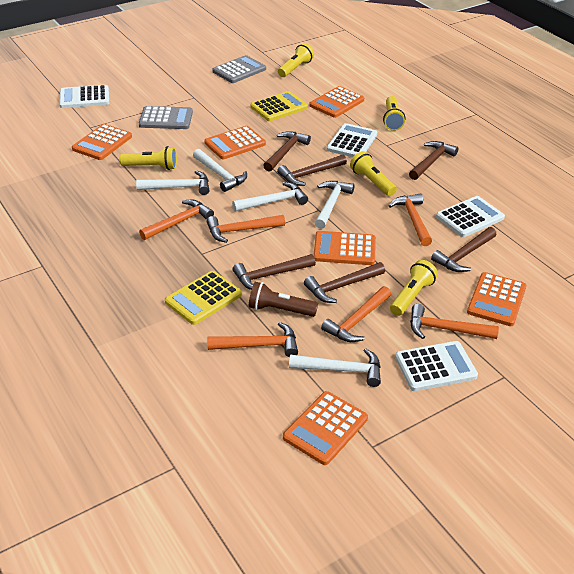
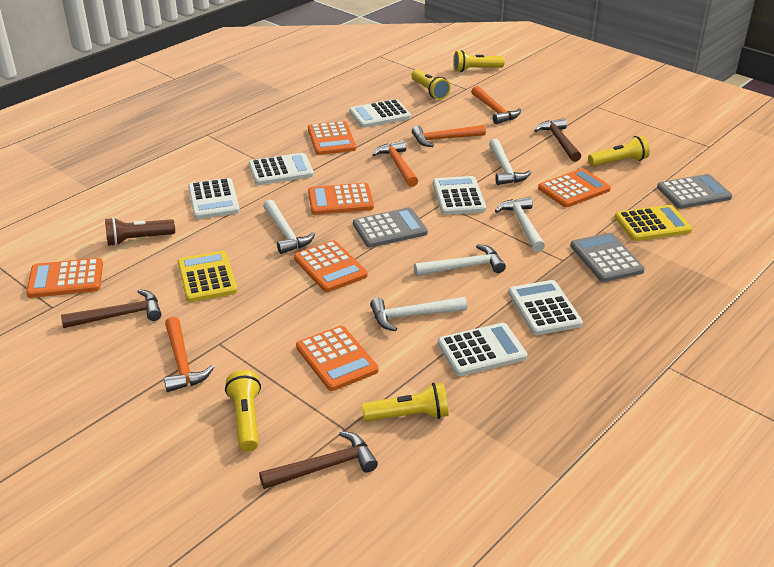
brown hammer: [233,254,316,290] [263,131,311,172] [277,155,347,186] [304,262,385,303] [409,141,458,180] [431,227,496,272] = 6 -> [61,289,162,328] [259,431,378,489] [534,118,581,162] = 3
grey calculator: [139,106,193,129] [212,55,266,83] = 2 -> [353,208,428,248] [570,233,645,282] [657,174,732,209] = 3
orange hammer: [139,200,214,240] [207,215,285,243] [207,322,298,357] [321,286,391,342] [389,194,432,246] [410,304,499,339] = 6 -> [164,317,214,392] [372,141,418,187] [412,125,486,147] [471,86,521,124] = 4
white calculator: [59,85,109,108] [327,123,377,157] [395,341,478,391] [436,196,505,237] = 4 -> [188,178,240,219] [249,153,314,185] [349,99,411,128] [433,176,486,215] [438,323,527,376] [508,280,583,335] = 6

